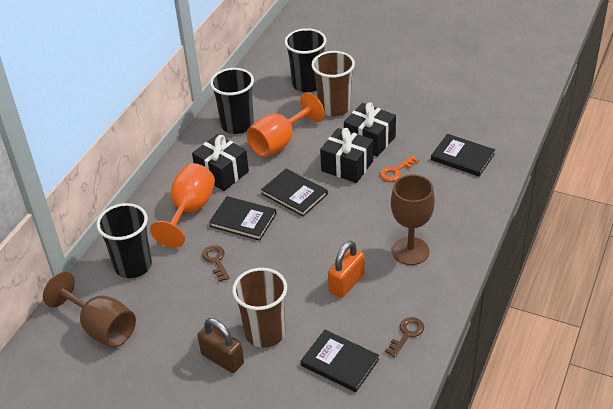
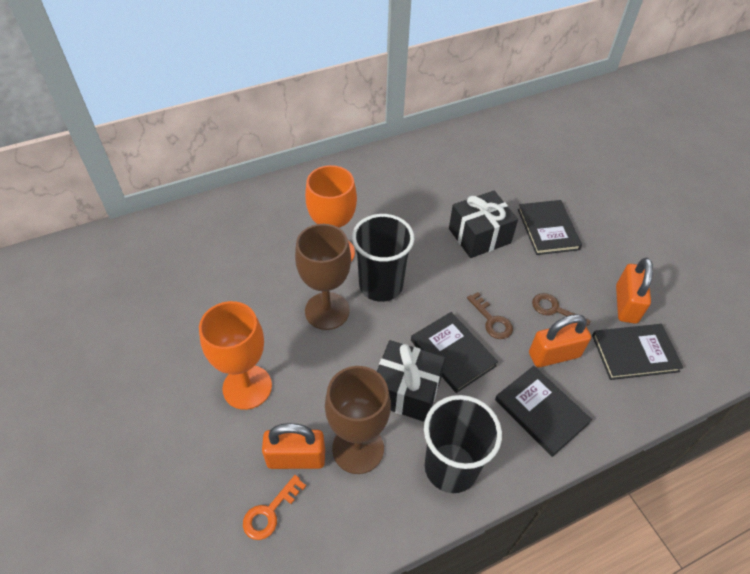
black cup: [97,203,152,278] [210,68,254,134] [285,28,326,92] = 3 -> [352,214,414,302] [424,395,502,493] = 2
black gift: [192,134,249,191] [320,128,373,183] [344,102,396,157] = 3 -> [377,340,445,422] [449,191,518,258] = 2
brown cup: [232,268,287,348] [311,51,355,117] = 2 -> none = 0
brown padlock: [197,318,244,373] = 1 -> none = 0
orange padlock: [328,241,364,298] = 1 -> [262,423,325,469] [529,314,591,367] [616,258,653,324] = 3

